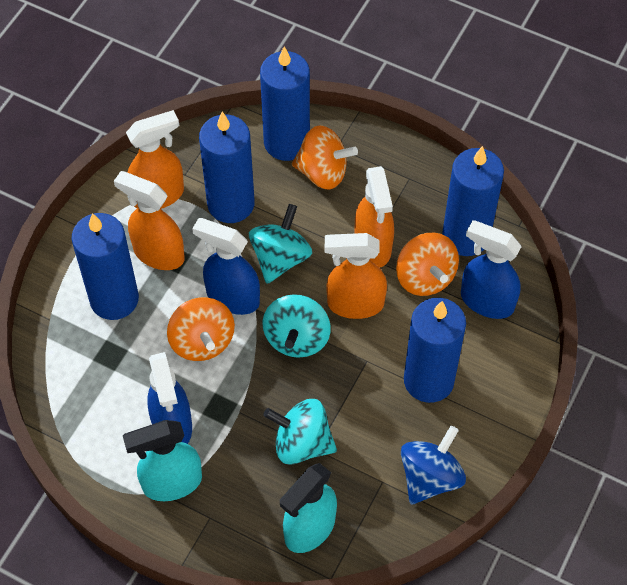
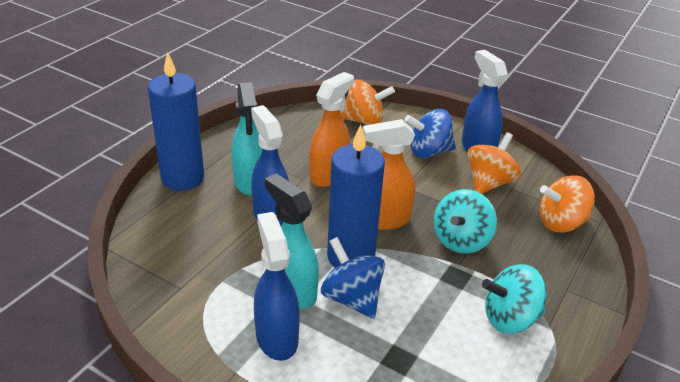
blue candle: [72,213,139,320] [199,112,255,223] [260,47,310,161] [404,298,466,403] [442,146,504,256] = 5 -> [148,52,204,191] [327,125,385,268] = 2
blue spinning top: [401,426,466,504] = 1 -> [321,237,385,319] [405,109,456,158] = 2
orange spray bottle: [114,171,185,270] [126,110,184,209] [325,233,387,319] [355,166,394,268] = 4 -> [309,72,354,187] [363,119,415,230] = 2
turquoise spinning top: [249,204,312,284] [263,294,331,358] [263,399,337,465] = 3 -> [434,189,497,254] [482,264,546,334] = 2

